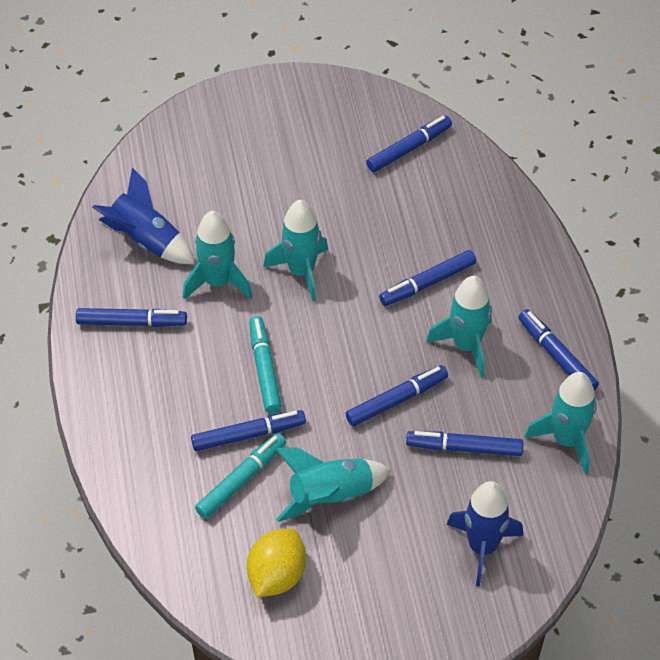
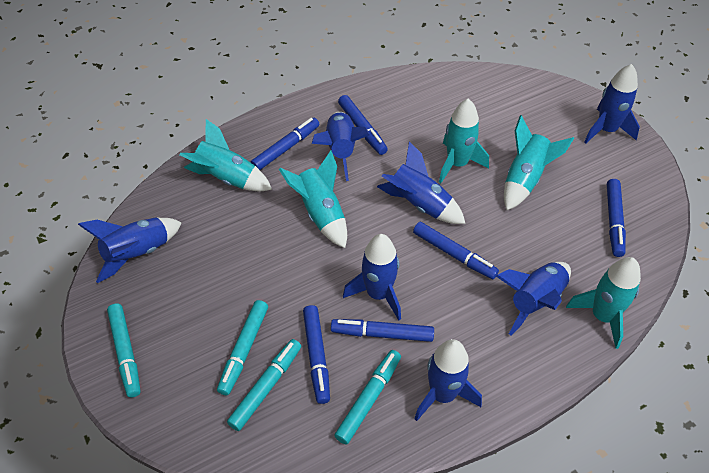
blue marker: [76,308,187,327] [191,410,306,451] [346,365,448,426] [366,116,452,172] [379,250,476,306] [406,431,523,456] [518,309,599,391] = 7 -> [250,118,319,170] [303,305,330,404] [331,319,434,342] [338,95,388,155] [413,222,499,279] [607,179,626,257] = 6
blue rocket: [92,167,195,264] [447,481,523,586] = 2 -> [78,218,182,283] [312,111,370,181] [343,234,401,320] [377,142,466,224] [414,339,482,421] [496,262,571,335] [584,64,640,143] = 7
turquoise marker: [195,433,286,519] [249,316,282,414] = 2 -> [107,304,141,397] [217,300,268,395] [227,339,301,431] [334,350,401,444] = 4
yellow lemon: [247,529,306,597] = 1 -> none = 0

